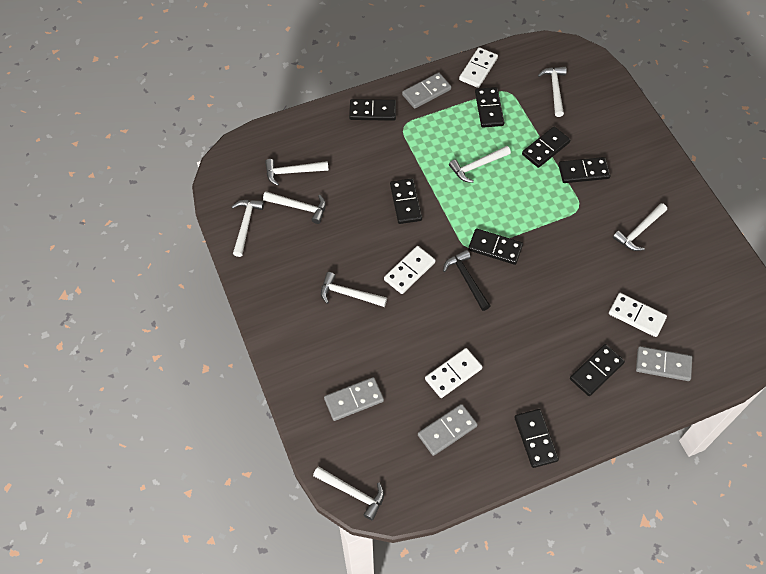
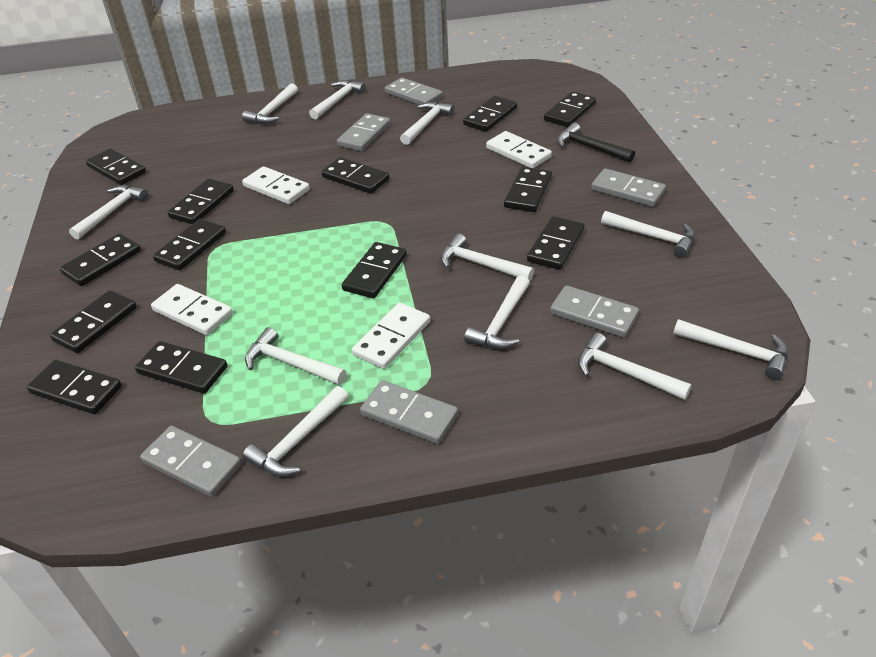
black domino: [349,99,396,121] [390,178,422,224] [468,229,523,265] [475,87,504,128] [514,409,559,468] [522,126,571,168] [558,157,611,183] [570,344,625,396] = 8 -> [27,360,122,414] [50,290,137,353] [60,233,141,286] [86,148,146,185] [135,341,227,394] [153,219,226,271] [168,179,234,224] [321,157,389,194] [342,242,407,298] [463,96,517,132] [504,167,552,212] [527,216,585,270] [544,91,596,127] = 13
grey domino: [324,377,384,421] [402,73,451,109] [418,404,478,456] [636,346,692,381] = 4 -> [140,426,241,497] [337,113,390,151] [360,380,458,444] [385,78,443,105] [550,285,639,338] [591,169,666,207] = 6
white hammer: [231,200,264,257] [263,192,326,224] [265,159,329,186] [313,466,384,521] [321,272,387,307] [449,146,511,183] [538,67,567,117] [613,203,667,251] = 8 -> [69,185,148,240] [242,83,298,124] [243,386,348,477] [245,327,347,385] [309,80,366,120] [400,102,454,145] [441,234,534,281] [464,275,530,349] [578,333,692,400] [601,211,695,258] [673,319,788,380] = 11

